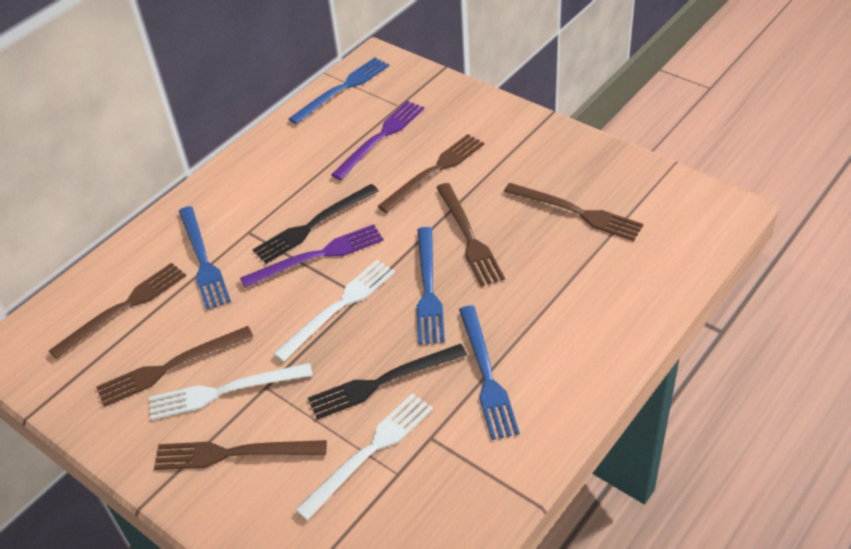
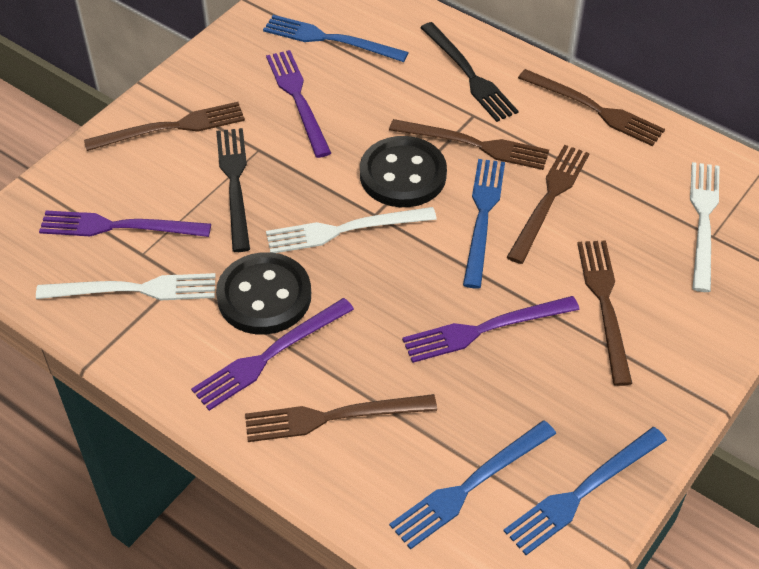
black button: none = 0 -> [216,252,311,334] [360,136,447,207] = 2
purple fork: [240,224,384,288] [331,101,424,180] = 2 -> [39,211,211,237] [191,298,354,411] [266,50,331,158] [402,296,580,363] = 4

